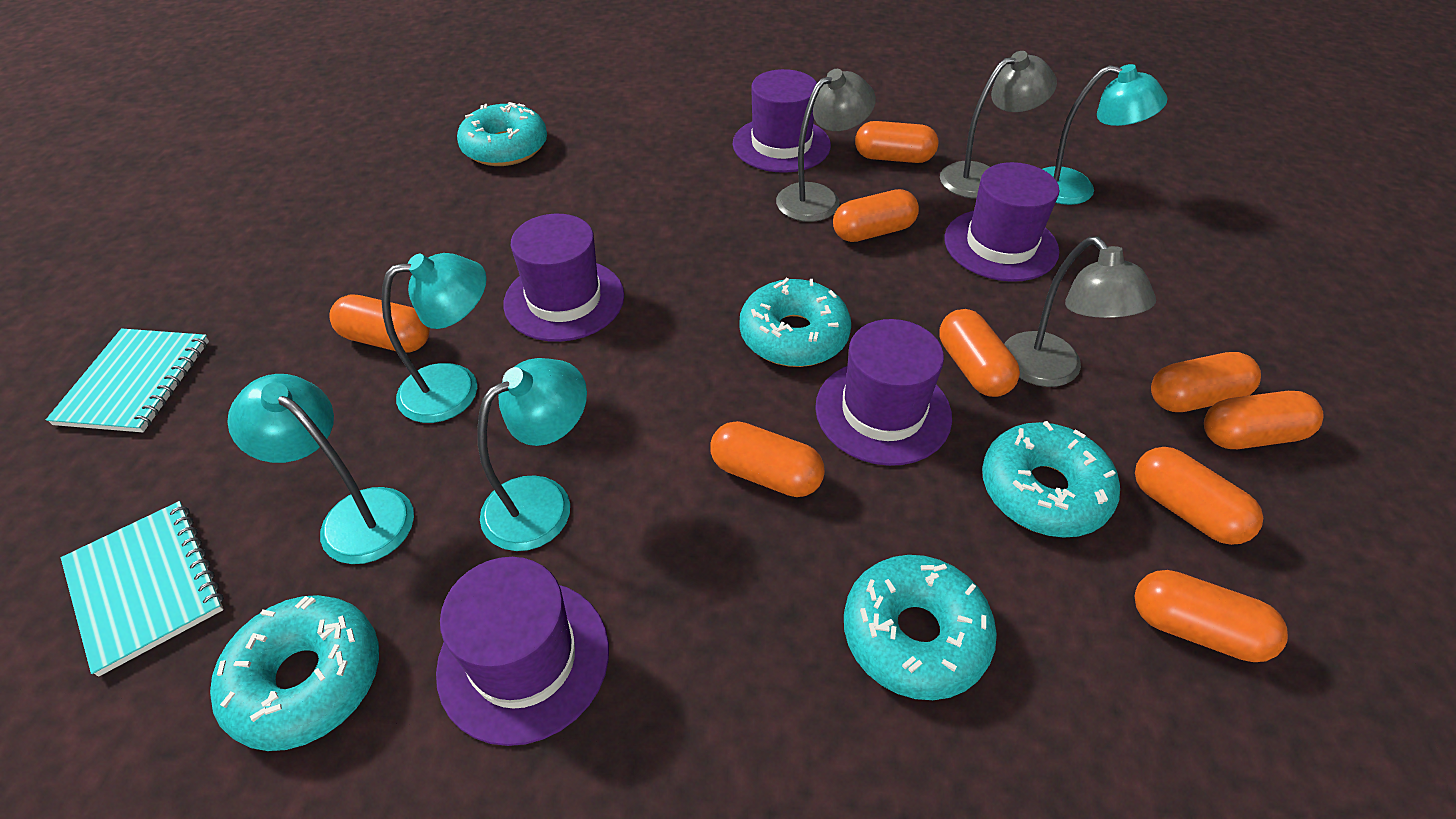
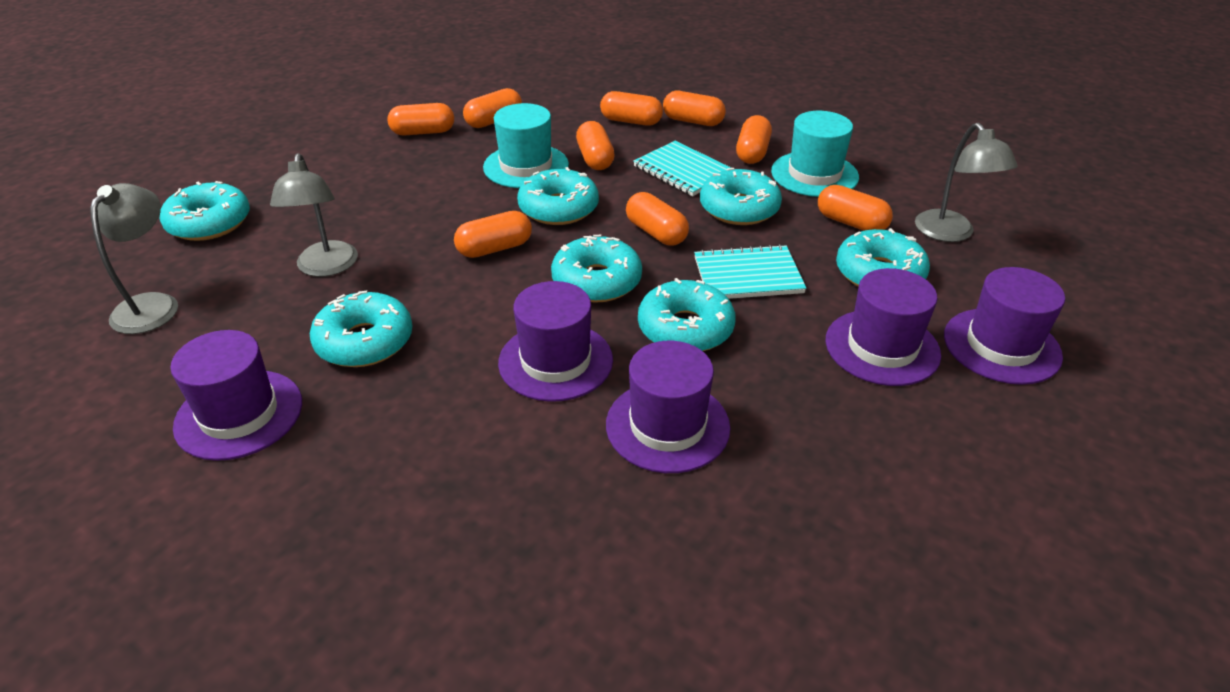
turquoise donut: [210,595,379,751] [457,102,547,166] [740,278,851,367] [844,555,997,700] [982,421,1120,538] = 5 -> [160,181,250,241] [310,291,413,367] [517,167,599,225] [551,235,642,303] [638,278,736,351] [700,168,782,225] [836,228,930,287] = 7
turquoise hat: none = 0 -> [483,103,569,188] [771,111,859,197] = 2
turquoise lamp: [227,374,414,564] [381,253,487,423] [477,358,587,551] [1043,64,1167,205] = 4 -> none = 0

